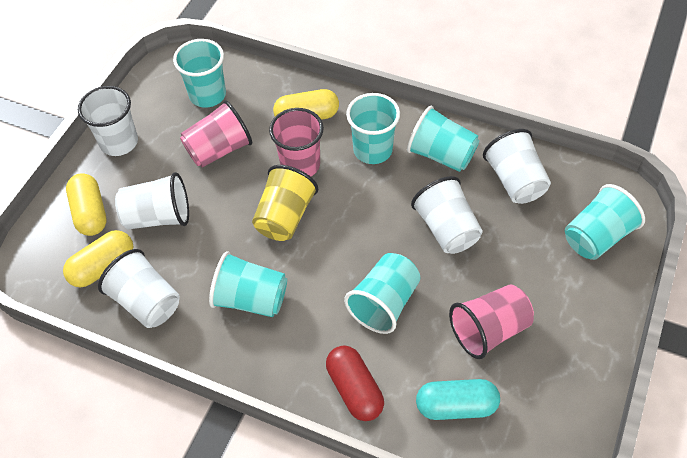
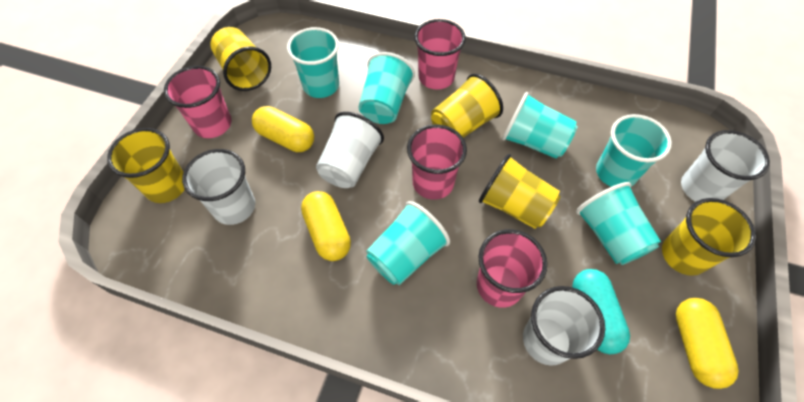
pink cup: [180,100,252,168] [269,108,324,177] [449,284,534,359] = 3 -> [164,66,232,138] [407,124,467,200] [414,19,466,89] [477,229,547,308] = 4
red capsule: [326,346,384,421] = 1 -> none = 0
white cup: [78,86,138,156] [98,249,180,328] [115,172,189,229] [411,176,482,254] [483,129,551,204] = 5 -> [182,149,255,225] [316,112,384,188] [523,286,605,366] [681,130,770,202] = 4
yellow cup: [252,165,318,241] = 1 -> [107,128,185,203] [210,27,271,91] [431,74,503,138] [479,154,561,229] [662,198,756,276] = 5

